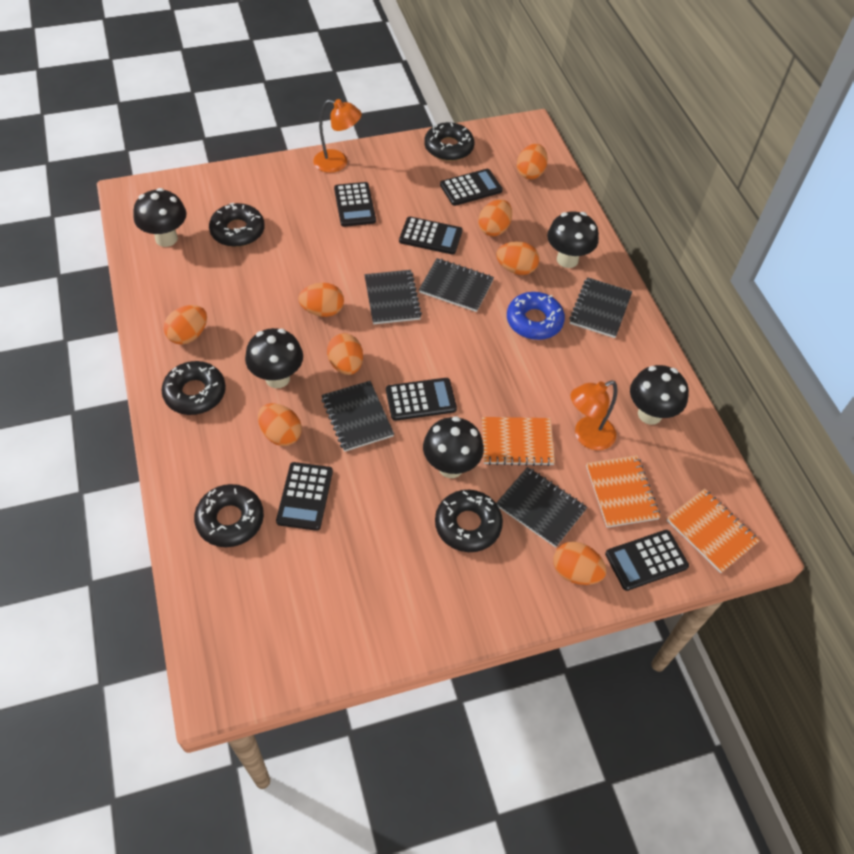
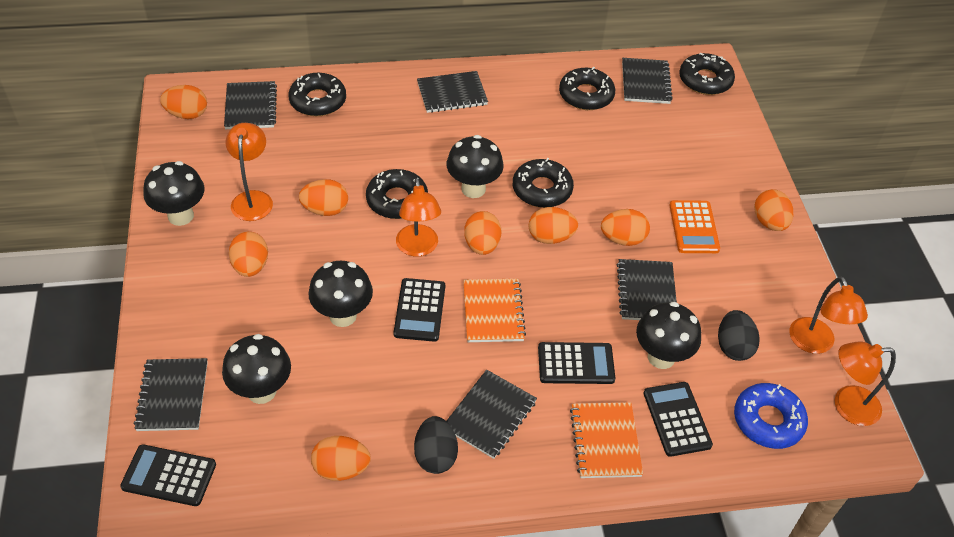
black calculator: [276,462,333,531] [334,182,376,227] [386,378,457,421] [399,217,462,255] [440,169,503,206] [605,530,689,591] = 6 -> [120,444,216,506] [394,278,445,342] [538,342,615,384] [644,382,713,457] = 4
black egg: none = 0 -> [414,416,458,474] [718,310,760,361] = 2
black notebook: [322,381,394,452] [364,270,422,324] [419,258,494,312] [496,467,587,547] [569,277,632,338] = 5 -> [134,358,208,431] [224,81,277,129] [417,71,488,113] [447,370,537,459] [617,259,677,320] [622,58,673,104] = 6
orange calculator: none = 0 -> [669,200,720,253] = 1
orange lamp: [313,99,362,173] [570,380,618,450] = 2 -> [225,123,273,221] [396,178,441,257] [789,277,868,354] [835,342,896,426] = 4
orange notebook: [482,417,555,466] [586,455,660,528] [667,489,760,573] = 3 -> [463,279,526,342] [570,402,643,478] = 2

